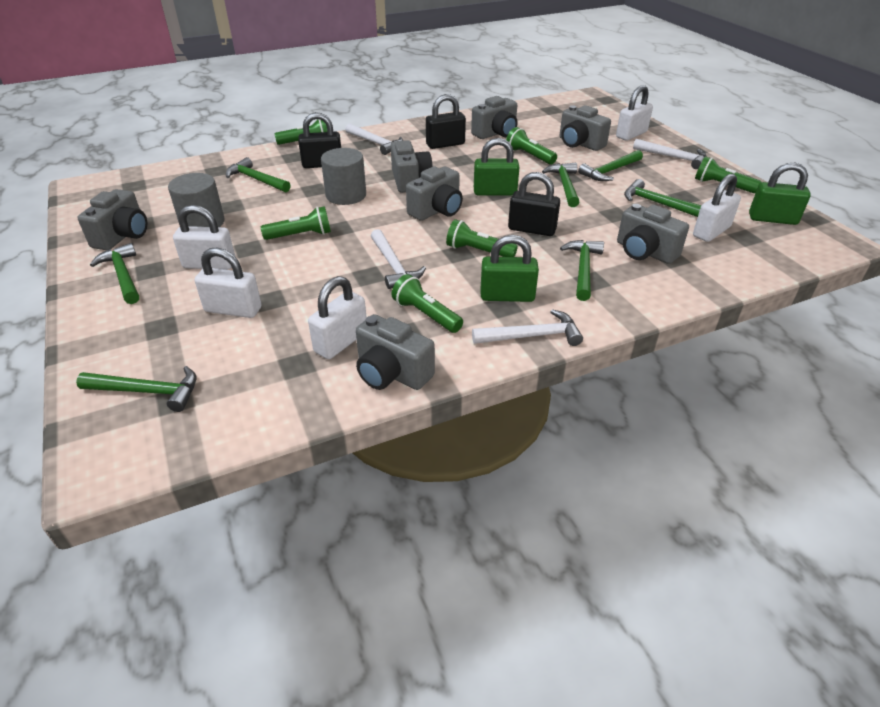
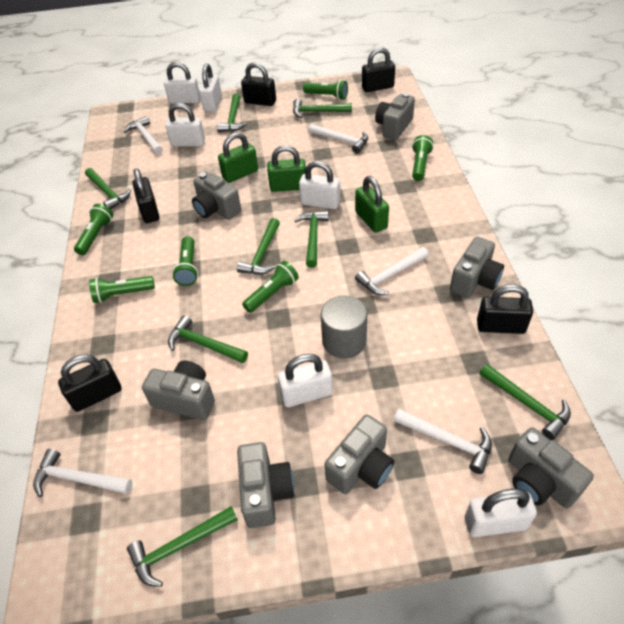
black padlock: [298,112,341,168] [426,94,466,149] [508,172,560,236] = 3 -> [58,355,121,412] [133,168,159,223] [241,62,276,106] [362,47,395,92] [477,284,533,334] = 5
green hammer: [76,366,196,412] [90,243,139,304] [226,157,291,192] [542,163,579,207] [560,240,604,301] [578,150,643,181] [624,179,701,217] = 7 -> [85,168,131,210] [127,506,238,587] [168,315,248,363] [217,93,247,132] [237,218,280,275] [293,99,352,118] [294,211,329,268] [479,364,571,440] = 8
grey cylinder: [168,173,225,227] [321,148,366,205] = 2 -> [321,296,367,359] = 1
white hammer: [345,123,403,155] [371,229,426,289] [472,309,583,346] [633,139,706,169] = 4 -> [33,449,132,497] [124,116,163,155] [309,124,368,153] [355,247,429,295] [394,409,492,474] = 5
white padlock: [173,205,235,270] [195,248,261,318] [308,276,367,359] [616,85,653,141] [693,174,741,242] = 5 -> [164,62,200,104] [165,103,205,147] [199,64,222,112] [278,354,333,407] [299,161,340,209] [465,489,537,537] = 6

